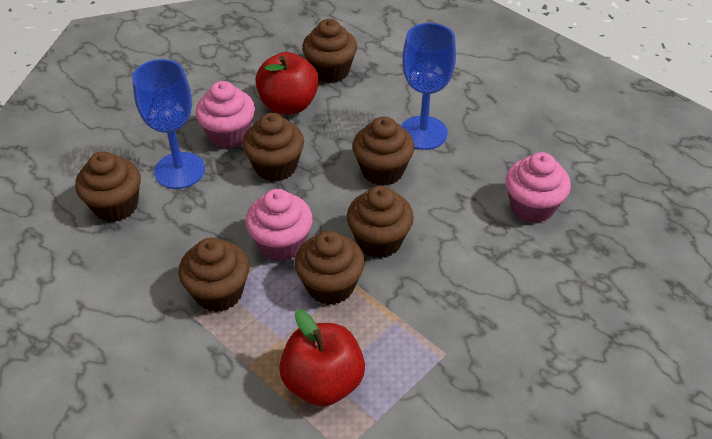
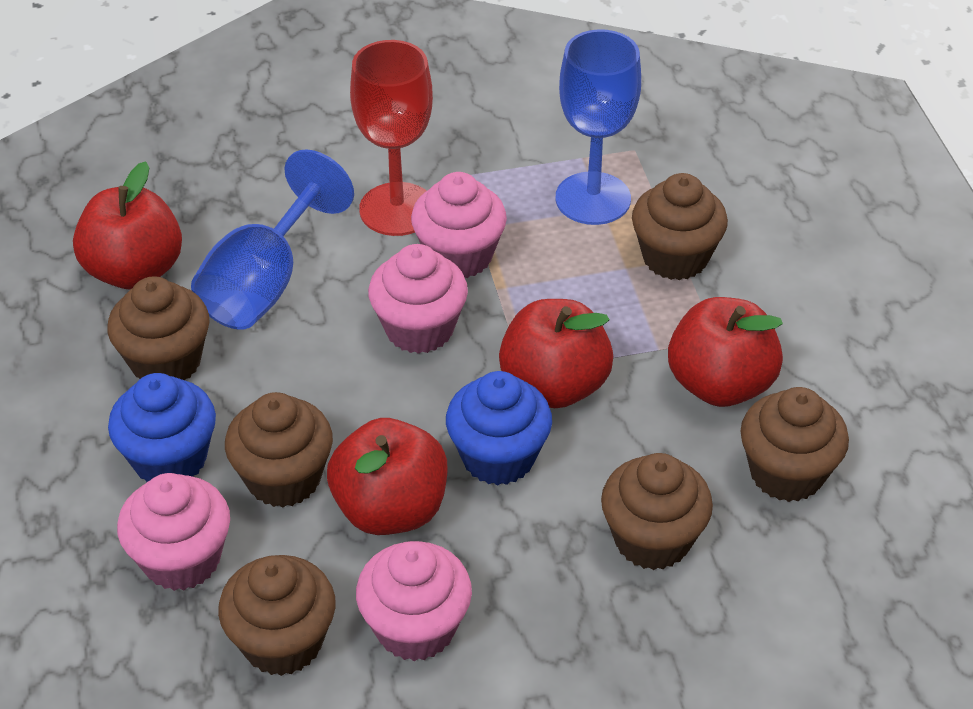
blue cupcake: none = 0 -> [108,373,216,482] [446,371,552,485] = 2
brown cupcake: [75,152,141,222] [179,238,249,312] [242,113,304,182] [295,231,365,305] [302,19,357,83] [347,186,414,258] [353,116,414,186] = 7 -> [107,276,210,380] [218,555,336,676] [225,392,333,507] [601,453,713,570] [632,173,728,280] [740,387,849,502] = 6
pink cupcake: [195,81,255,148] [245,189,313,261] [506,152,571,223] = 3 -> [117,473,230,591] [356,541,472,661] [368,244,468,354] [411,172,507,278] = 4
red apple: [255,52,319,114] [279,309,365,407] = 2 -> [73,161,182,289] [327,418,447,535] [499,299,613,408] [668,297,783,407] = 4
red goblet: none = 0 -> [350,40,433,236] = 1

